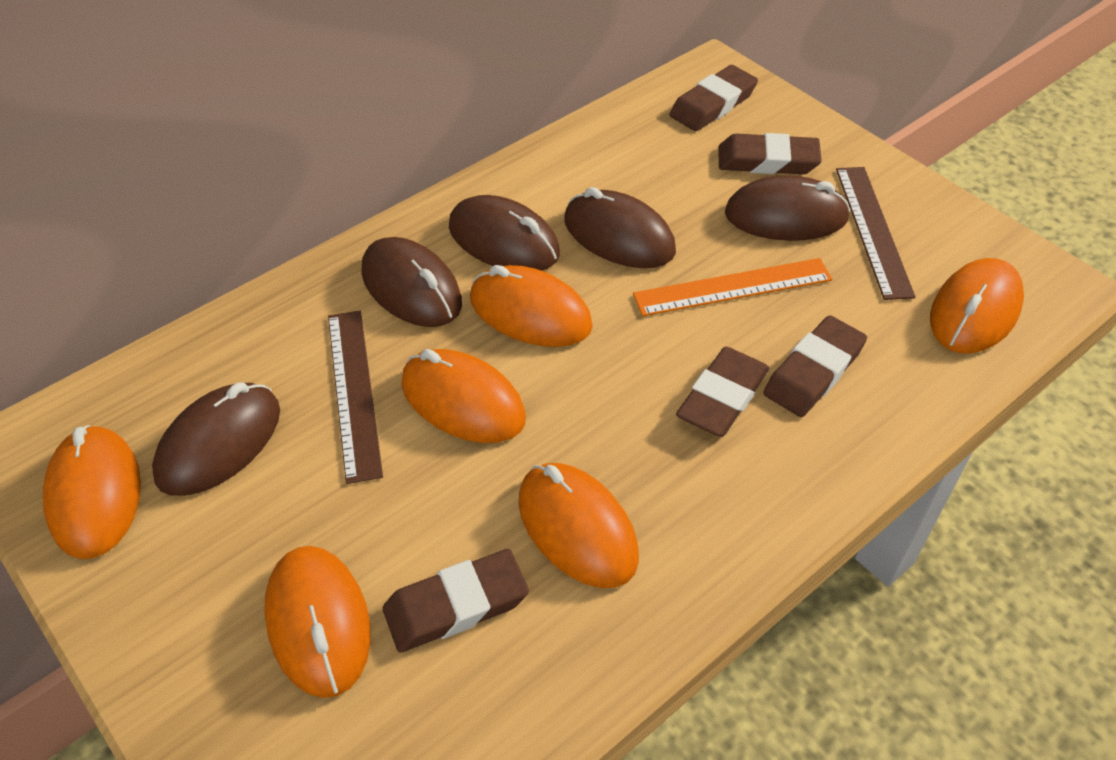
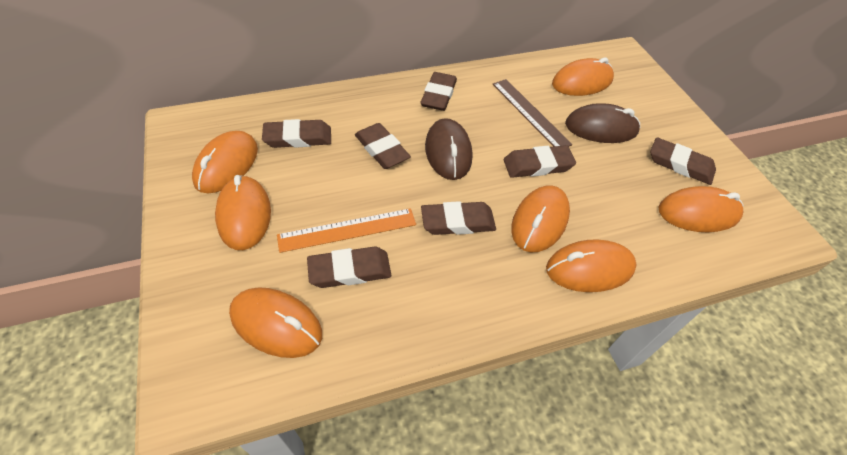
brown eraser: [383,549,529,653] [670,65,758,131] [676,347,769,437] [718,133,822,174] [763,315,867,417] = 5 -> [262,119,331,148] [307,246,391,288] [355,123,411,169] [420,72,457,111] [421,201,496,235] [504,145,576,178] [650,137,716,185] = 7
brown mouse: [152,382,280,496] [362,237,462,327] [449,195,560,271] [564,187,676,268] [725,175,850,241] = 5 -> [425,118,472,180] [565,103,640,143] = 2
brown ruler: [328,311,383,484] [836,167,916,300] = 2 -> [493,79,572,147] = 1
orange mouse: [43,425,141,559] [264,546,371,698] [401,349,526,443] [470,265,593,347] [518,463,639,588] [930,258,1024,354] = 6 -> [192,131,258,193] [215,175,271,250] [229,287,322,358] [511,185,570,252] [546,239,637,292] [552,57,614,96] [658,186,743,232] = 7

